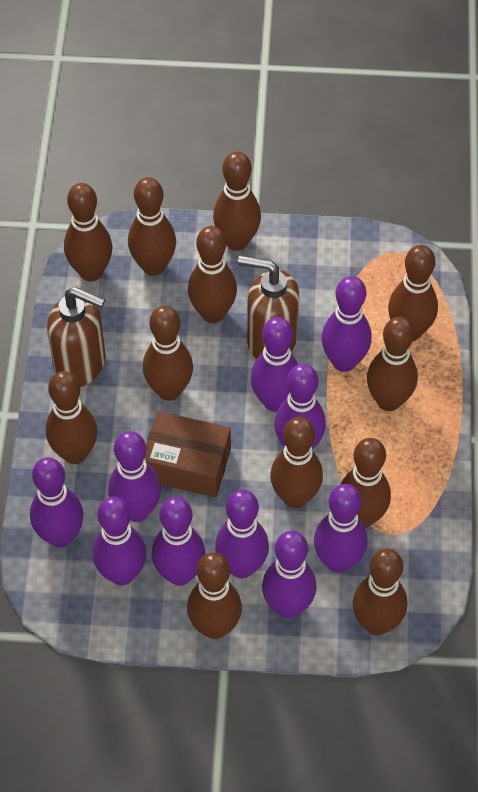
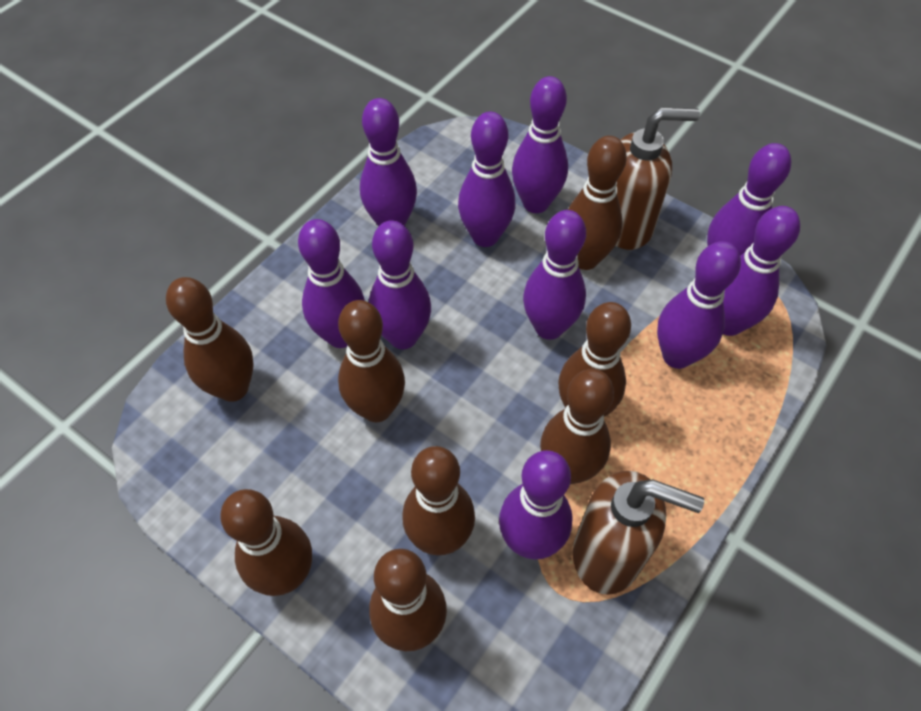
brown bowling pin: [46,371,98,464] [64,183,112,281] [128,177,176,276] [143,306,193,401] [187,552,242,639] [188,226,237,323] [213,151,261,251] [270,417,323,508] [340,438,391,528] [352,549,407,635] [367,317,418,411] [388,245,438,341] = 12 -> [166,277,254,402] [220,489,312,596] [338,300,405,422] [369,549,447,651] [402,446,475,555] [540,369,614,484] [558,302,631,417] [568,136,627,270] = 8
brown box: [144,411,231,497] = 1 -> none = 0

